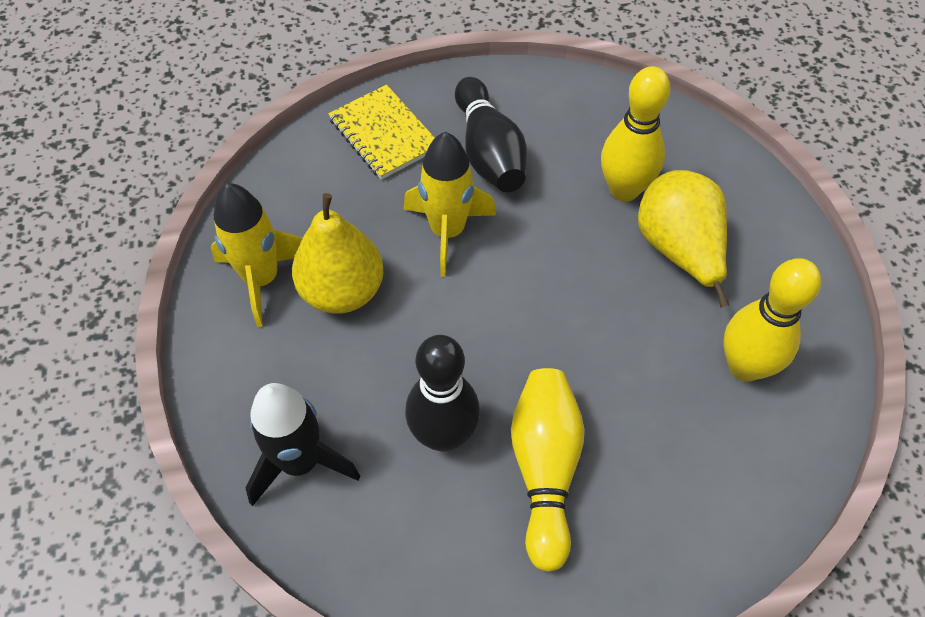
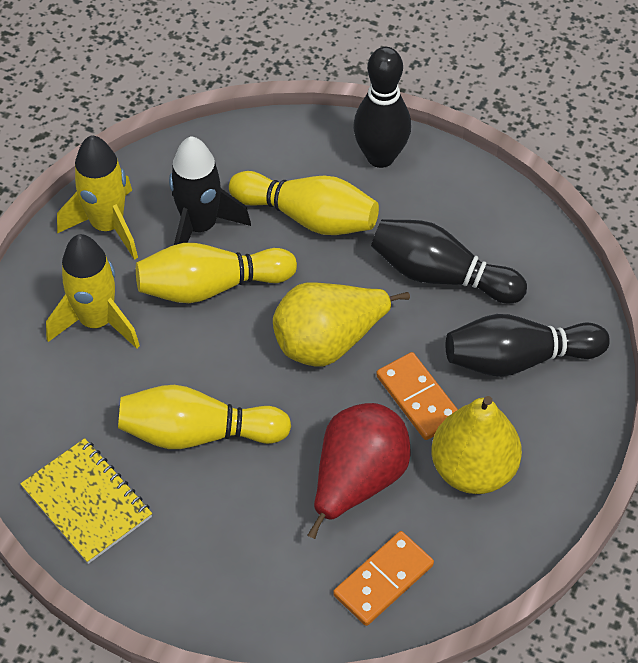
black bowling pin: [405,335,480,451] [455,77,527,192] = 2 -> [353,47,411,168] [371,219,527,304] [446,314,610,377] = 3
orange domino: none = 0 -> [333,531,434,626] [376,352,458,440] = 2
red pear: none = 0 -> [307,403,411,539] = 1

